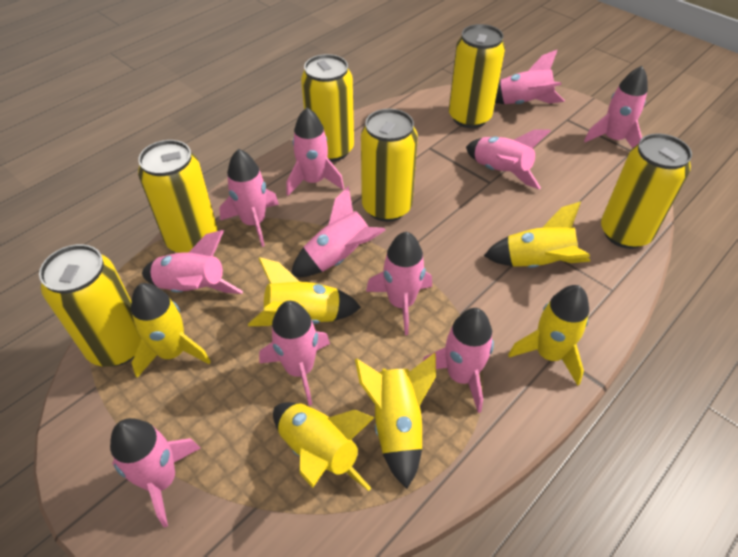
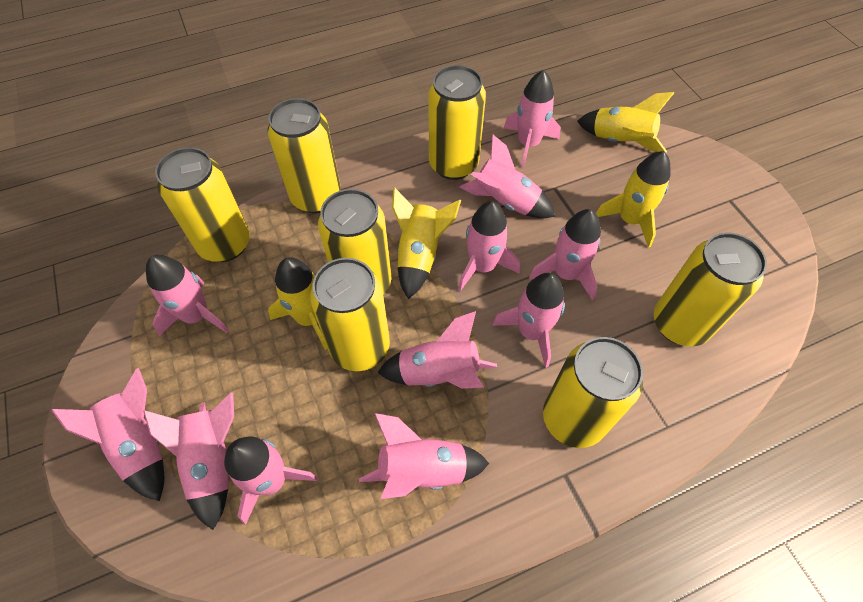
yellow can: [39,244,142,367] [138,140,218,253] [301,54,354,162] [361,109,418,222] [449,24,505,128] [601,133,692,249] = 6 -> [155,147,250,262] [268,98,341,213] [310,258,390,371] [318,189,392,294] [429,65,486,180] [543,337,643,448] [654,232,767,346] = 7
yellow rocket: [131,283,211,378] [248,257,361,326] [273,402,374,491] [355,353,436,489] [484,201,590,268] [508,285,589,385] = 6 -> [268,257,328,350] [392,187,461,299] [577,92,674,153] [596,151,670,248] = 4

